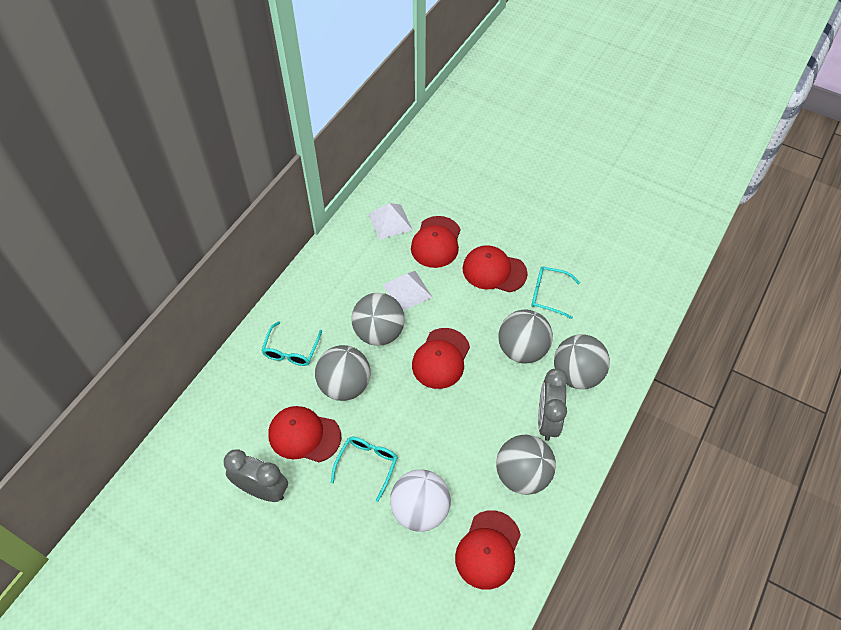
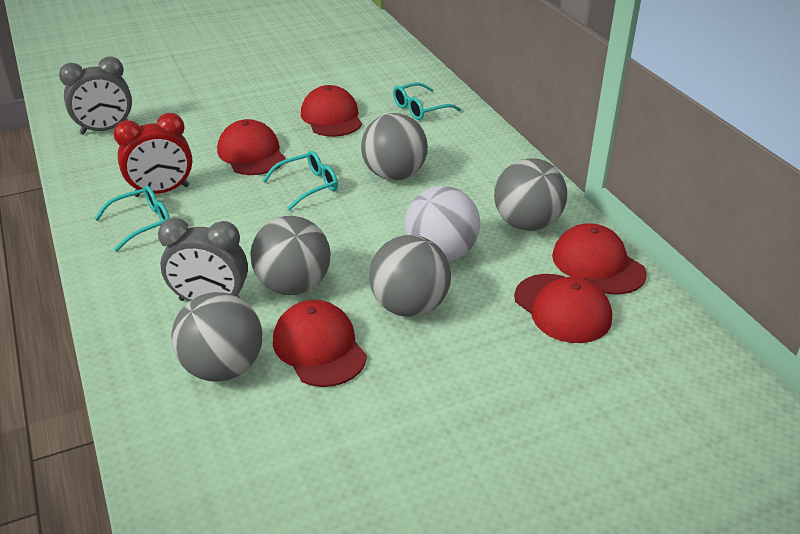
red clock: none = 0 -> [114,113,193,197] = 1
white pyramid: [368,203,412,240] [383,271,433,311] = 2 -> none = 0

